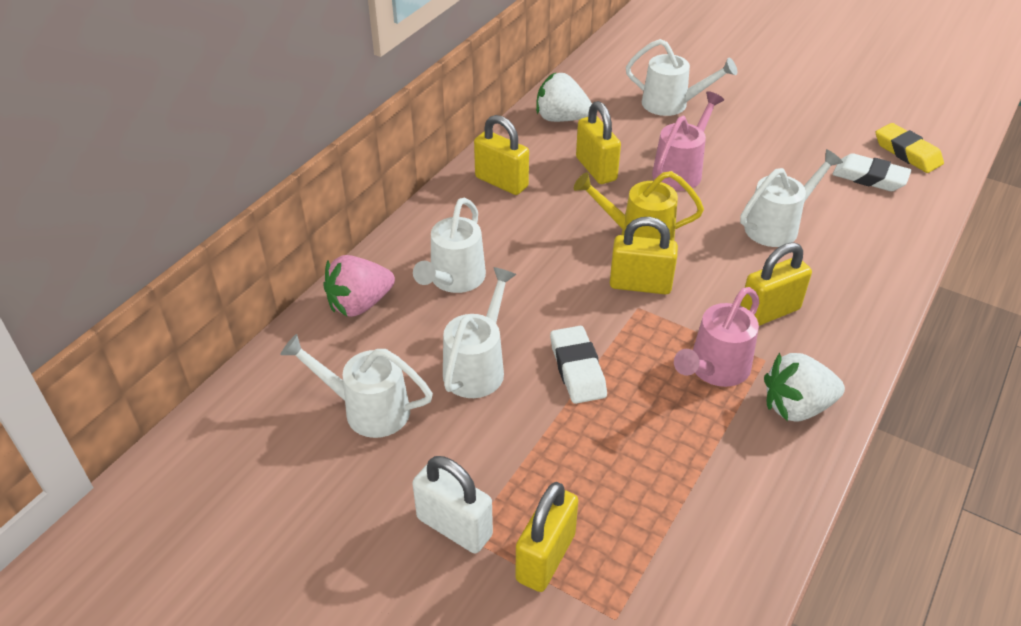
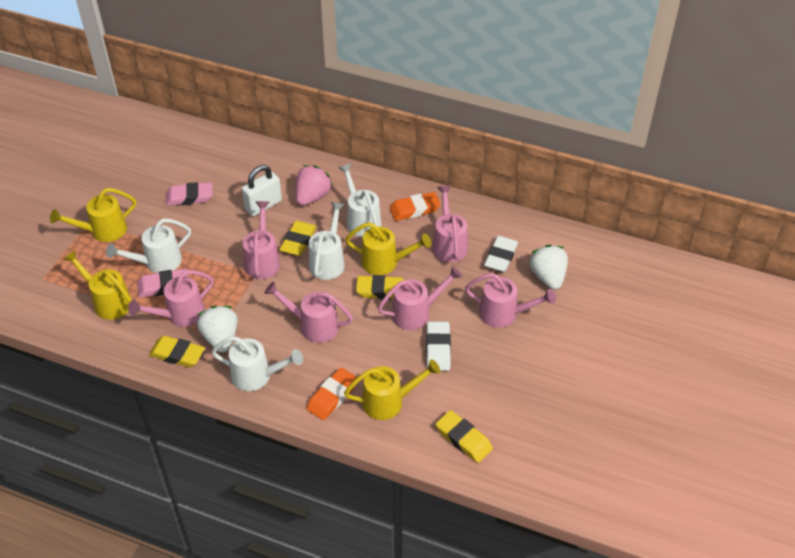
orange eraser: none = 0 -> [306,367,357,420] [390,192,441,221] = 2
pink eraser: none = 0 -> [137,269,188,298] [166,182,213,206] = 2
pink watering can: [652,91,724,191] [674,287,759,387] = 2 -> [128,270,214,327] [243,201,280,279] [264,282,353,343] [377,266,462,330] [433,186,468,262] [465,273,556,328] = 6
white watering can: [280,334,433,438] [413,198,486,293] [443,267,517,398] [626,39,737,116] [740,149,843,247] = 5 -> [106,219,191,273] [212,336,303,391] [309,202,345,280] [339,164,382,237] = 4
yellow eraser: [876,123,944,173] = 1 -> [149,336,205,367] [279,221,317,256] [356,275,404,300] [436,410,493,463] = 4
yellow padlock: [474,115,529,195] [516,482,578,592] [576,101,621,184] [610,217,678,294] [740,242,812,326] = 5 -> none = 0
yellow watering can: [574,171,704,241] = 1 -> [50,188,136,242] [63,250,132,320] [344,359,440,420] [345,222,432,275] = 4

